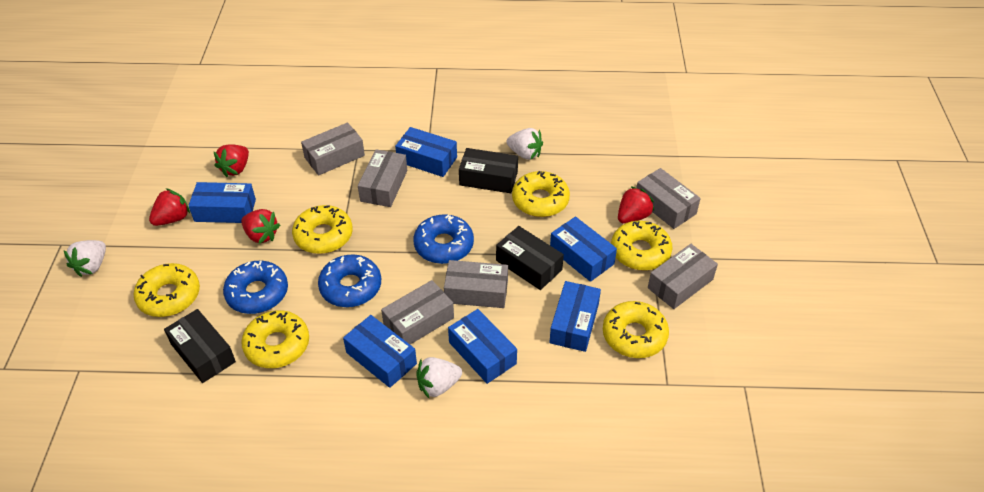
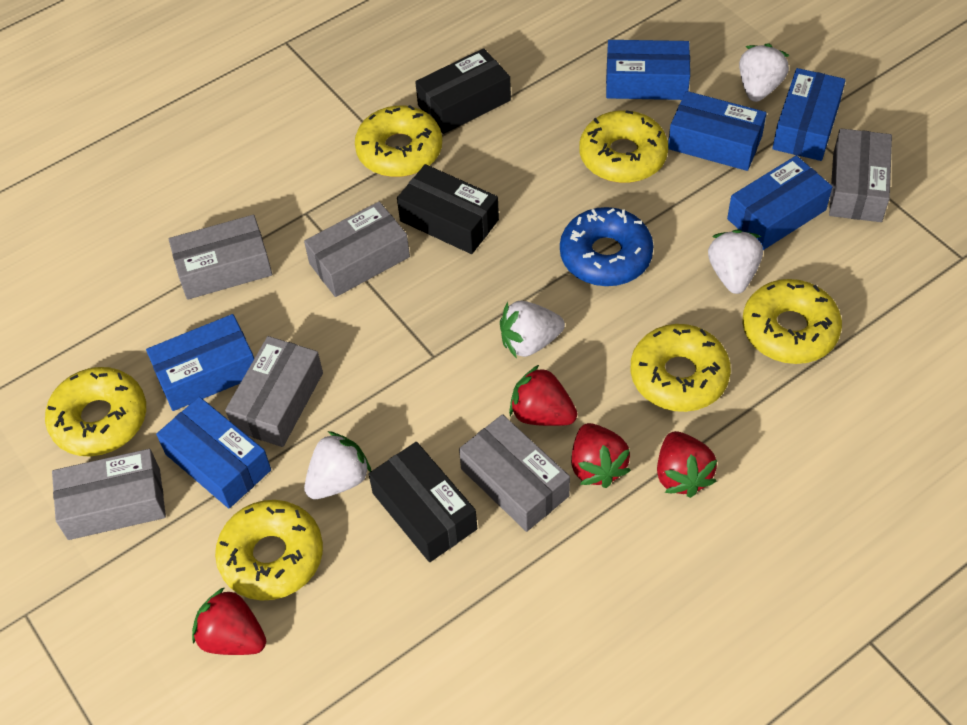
blue donut: [223,261,288,314] [318,254,381,307] [413,214,474,264] = 3 -> [560,207,654,286] = 1
white strawberry: [64,240,106,277] [416,357,462,398] [506,128,543,160] = 3 -> [304,431,371,499] [500,301,565,358] [708,230,763,294] [739,43,789,102] = 4

